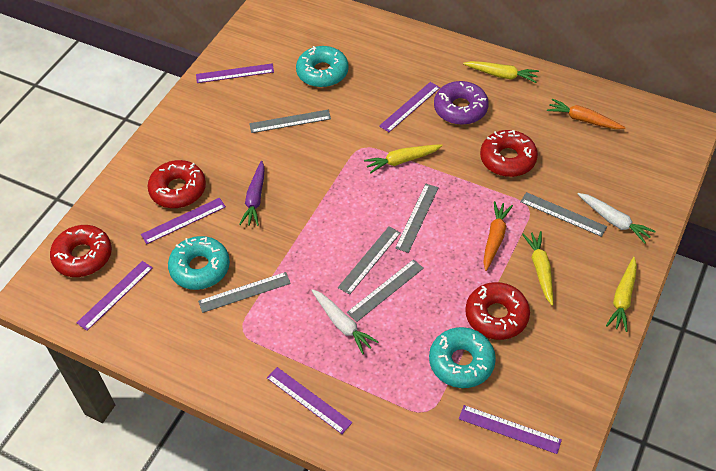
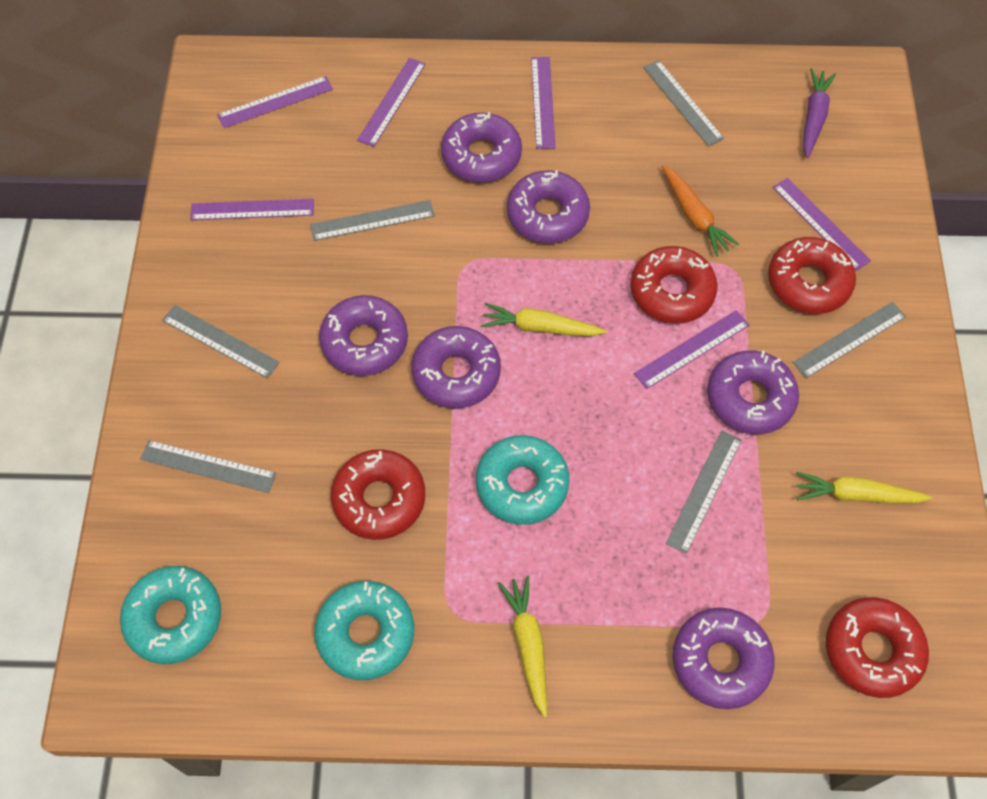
orange carrot: [483,201,513,271] [547,99,626,129] = 2 -> [662,165,739,256] = 1
purple donut: [434,81,489,125] = 1 -> [319,295,408,376] [411,326,501,408] [441,112,522,182] [507,170,590,244] [673,607,775,709] [707,351,799,434] = 6
white carrot: [311,289,378,354] [578,193,656,244] = 2 -> none = 0
yellow carrot: [364,144,443,174] [463,61,539,83] [522,231,553,306] [606,257,637,332] = 4 -> [481,303,607,336] [498,576,547,718] [796,472,932,503] = 3

